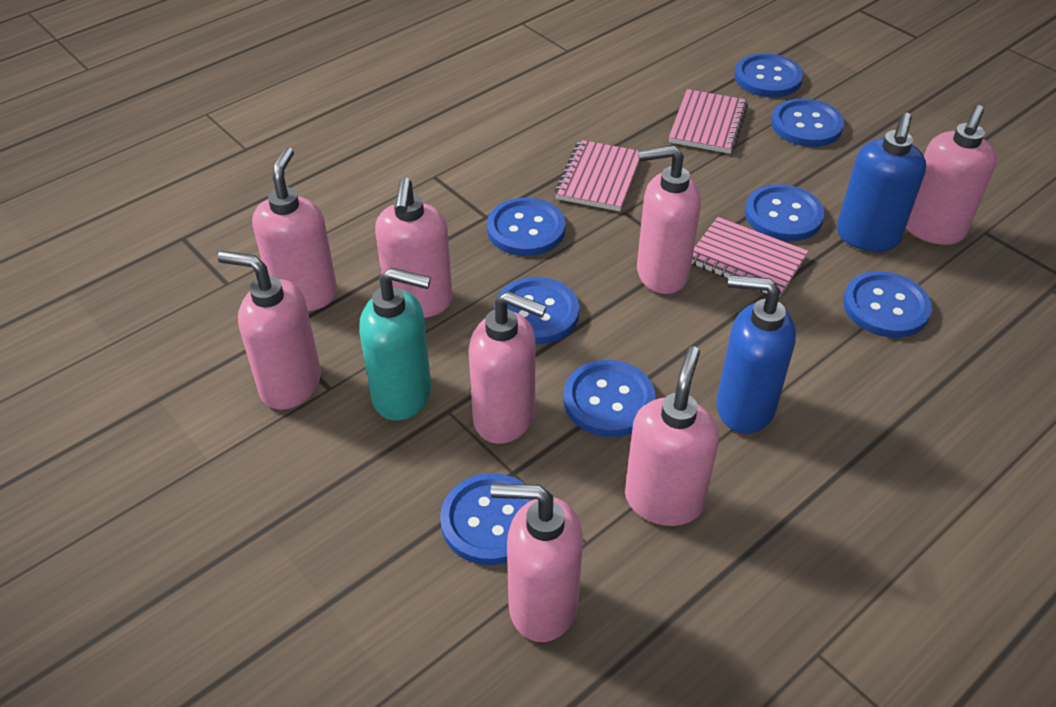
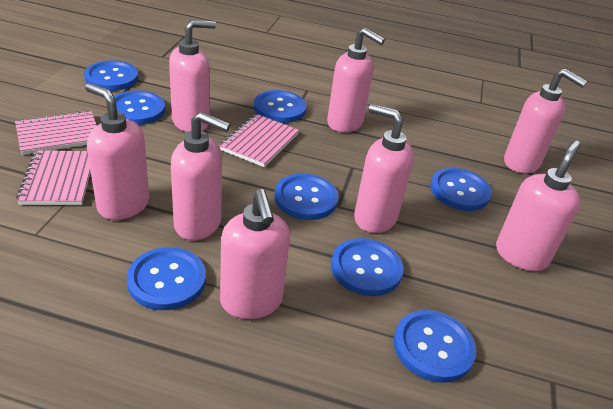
blue soap dispenser: [716,275,796,434] [837,113,926,252] = 2 -> none = 0
turquoise soap dispenser: [359,268,431,421] = 1 -> none = 0

